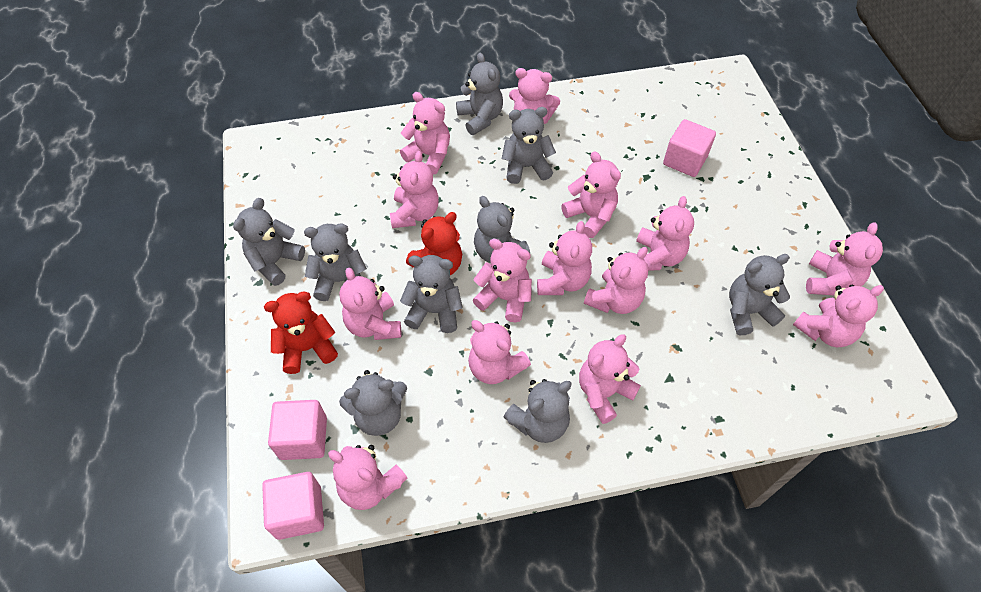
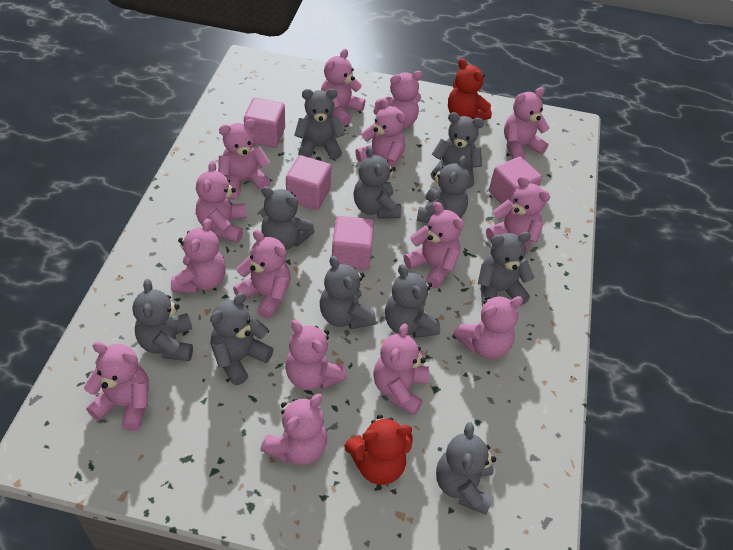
grey teddy bear: [233,198,305,286] [304,223,367,301] [339,370,407,436] [400,255,463,333] [456,53,503,135] [474,196,530,263] [502,107,556,184] [504,379,572,443] [729,254,790,335] = 9 -> [133,279,193,361] [210,292,274,385] [260,186,314,250] [294,89,345,160] [320,256,376,329] [353,146,401,218] [385,264,440,338] [417,156,470,223] [431,112,484,188] [436,422,496,515] [478,232,535,307] = 11
pink cube: [262,472,324,540] [268,400,327,460] [663,119,716,177] = 3 -> [244,98,285,148] [286,155,331,210] [332,216,374,270] [489,157,542,204] = 4
pink teddy bear: [328,445,407,510] [340,268,401,340] [390,151,439,228] [400,92,450,175] [468,320,531,384] [473,239,532,323] [509,68,560,124] [537,221,592,295] [561,151,621,238] [579,334,641,424] [584,247,648,314] [636,196,694,270] [793,284,884,347] [806,222,883,295] = 14 -> [84,342,149,431] [171,218,226,294] [196,161,246,243] [218,119,271,197] [233,230,291,319] [260,394,327,465] [285,320,347,390] [321,49,365,126] [355,98,405,167] [373,71,423,129] [373,323,429,415] [404,202,464,288] [453,296,523,359] [486,176,550,254] [504,87,550,159] = 15

